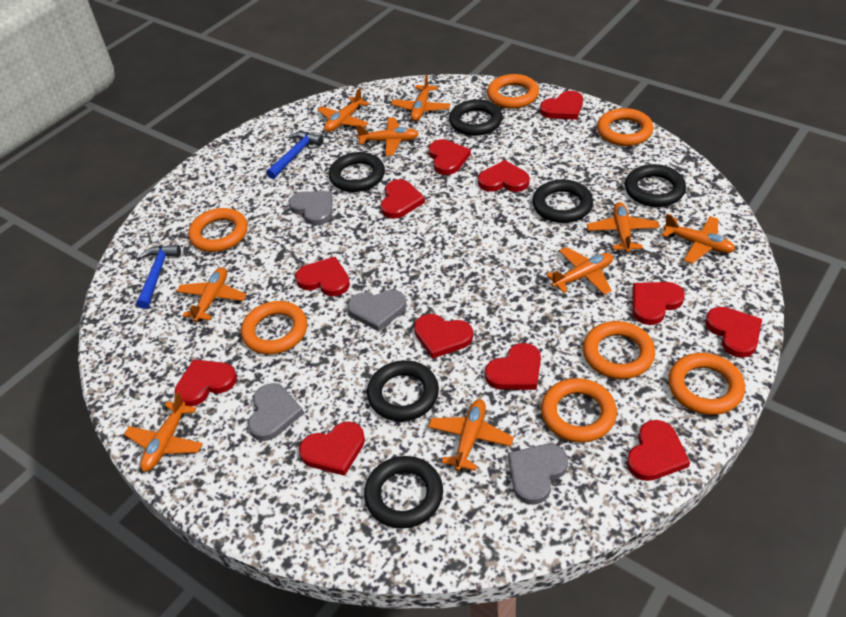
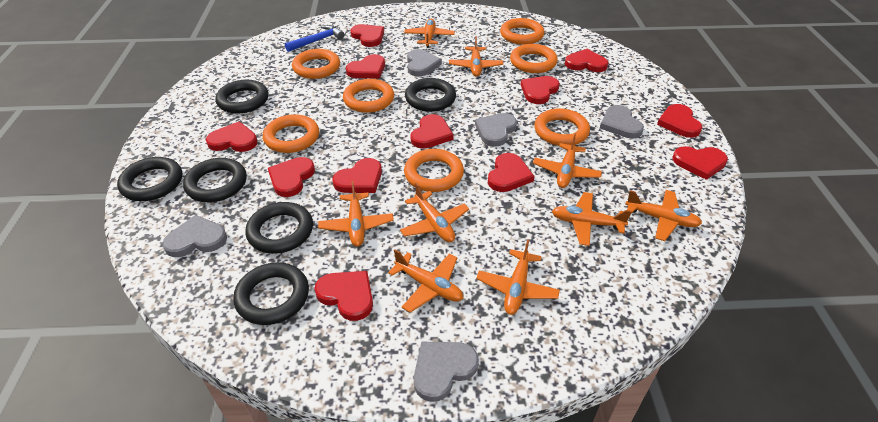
blue hammer: [136,245,181,309] [266,131,324,179] = 2 -> [285,25,345,52] = 1
grey heart: [248,383,304,441] [289,191,332,226] [347,290,406,331] [508,444,568,505] = 4 -> [162,215,227,257] [407,49,442,76] [414,342,479,402] [475,113,517,146] [600,105,644,138] = 5

